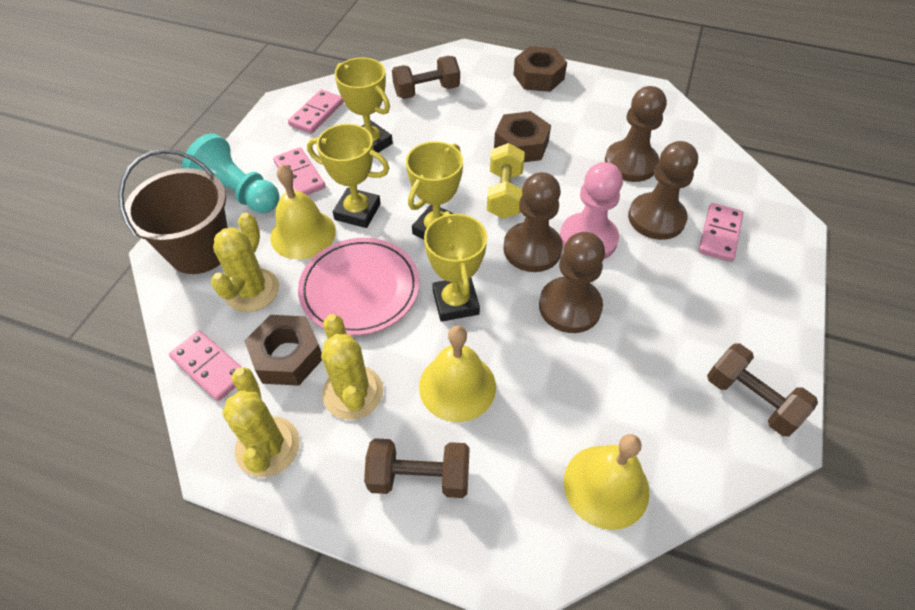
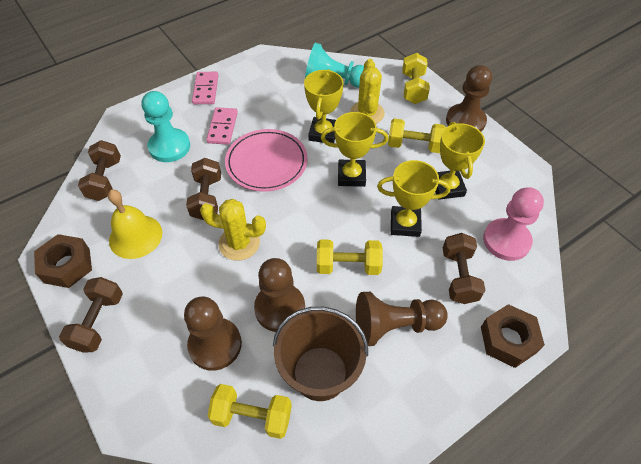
brown dumbbell: [364,438,470,498] [392,56,460,99] [707,343,818,436] = 3 -> [59,277,123,353] [78,140,121,201] [186,158,221,220] [443,233,485,304] = 4
brown nut: [244,315,322,386] [494,111,551,162] [513,46,567,92] = 3 -> [34,234,92,288] [481,304,545,368] = 2
pink domino: [169,330,242,401] [273,147,326,195] [288,89,344,134] [699,203,743,262] = 4 -> [192,72,218,104] [206,107,238,145] = 2
turquoise pawn: [182,133,280,213] = 1 -> [142,91,190,162] [305,43,364,88] = 2
yellow bell: [270,164,336,260] [419,325,496,422] [564,434,650,530] = 3 -> [108,190,162,259] = 1
yellow cactus: [211,212,279,312] [222,367,300,477] [321,314,383,420] = 3 -> [200,199,266,261] [350,59,385,124] = 2
yellow dumbbell: [487,143,525,219] = 1 -> [207,384,292,439] [317,240,383,275] [388,119,446,153] [403,53,430,104] = 4

